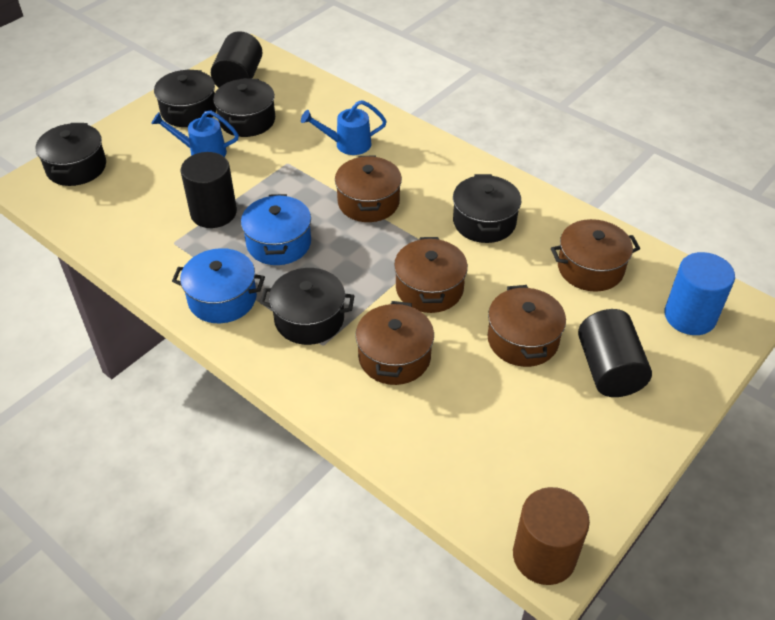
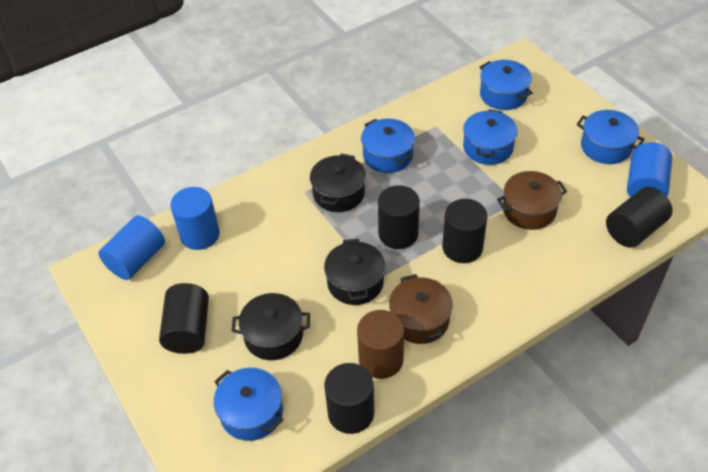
black cylinder: [181,152,237,228] [211,31,262,88] [578,309,652,397] = 3 -> [159,283,209,354] [324,363,374,434] [378,185,420,249] [442,199,488,263] [606,187,673,248] = 5
black pot: [36,123,106,186] [154,69,216,127] [213,78,275,137] [260,268,355,345] [453,174,521,243] = 5 -> [232,293,310,360] [310,153,366,212] [324,239,385,305] = 3
blue cylinder: [664,252,735,335] = 1 -> [98,215,165,280] [170,187,220,250] [627,142,672,197] = 3
blue pot: [172,248,265,323] [241,194,311,265] = 2 -> [214,368,283,441] [361,119,415,173] [463,109,518,165] [480,60,533,110] [577,110,645,164] = 5
blue watering can: [151,110,239,157] [301,100,387,155] = 2 -> none = 0
brown pot: [335,155,402,222] [355,301,434,385] [394,237,468,313] [488,285,566,367] [551,219,640,292] = 5 -> [389,274,453,344] [497,171,567,230] = 2

